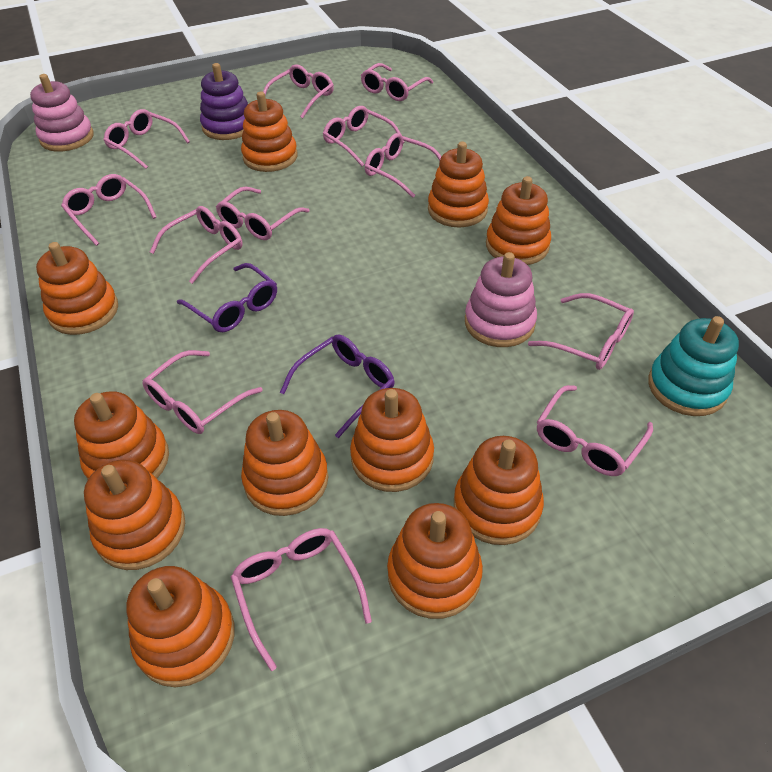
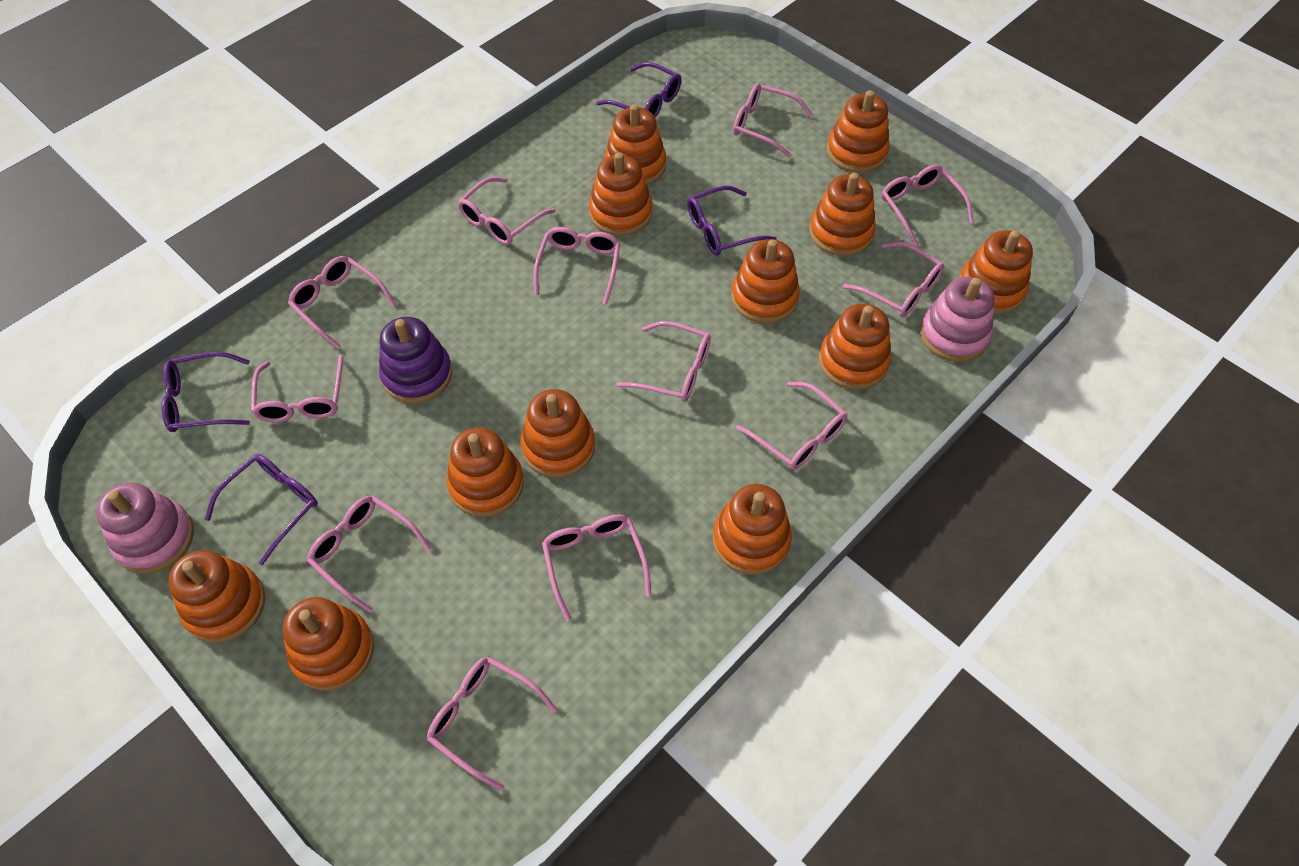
orange stacking toy: [36,242,118,335] [74,391,169,480] [84,459,185,570] [127,566,235,687] [241,92,297,172] [241,410,328,516] [350,388,434,492] [387,503,483,619] [428,142,489,228] [454,436,544,545] [486,176,551,265] = 11 -> [169,550,265,643] [283,597,374,691] [446,427,524,517] [520,389,595,478] [589,153,653,236] [605,104,666,185] [713,484,792,575] [731,239,800,324] [810,173,876,256] [819,303,891,390] [827,90,890,173] [959,230,1033,315] = 12
purple glasses: [177,263,277,332] [280,334,395,438] = 2 -> [161,352,250,432] [205,454,318,565] [596,62,682,118] [687,186,777,255] = 4
turquoise stacking toy: [648,316,739,416] = 1 -> none = 0

